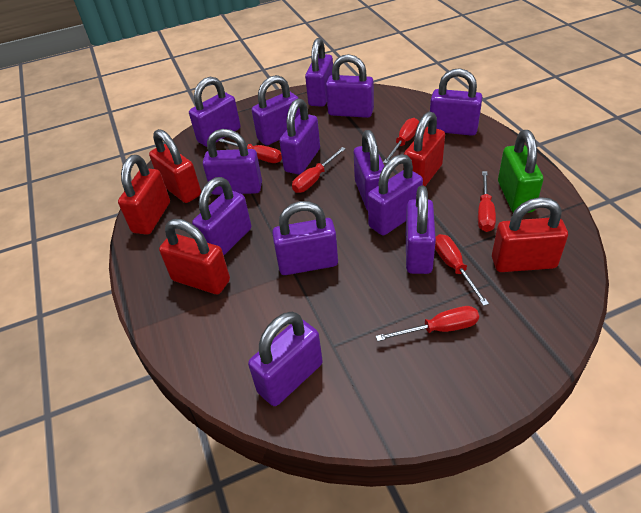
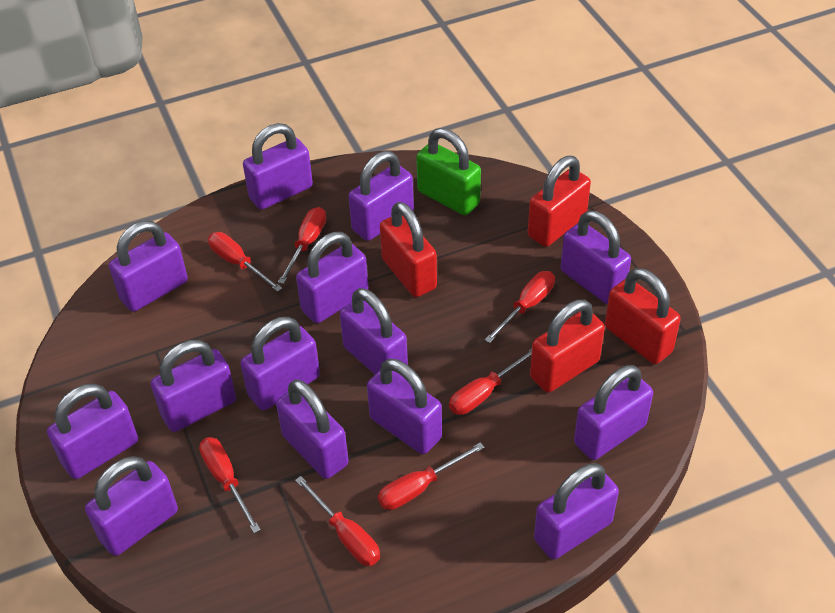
purple padlock: [189,77,241,147] [192,177,251,255] [203,129,262,195] [248,312,323,406] [252,75,300,146] [272,201,338,275] [279,98,320,175] [305,38,333,107] [326,54,374,118] [354,130,384,210] [368,154,423,235] [406,185,436,274] [430,68,483,136] = 13 -> [47,384,138,479] [85,456,178,556] [109,221,188,312] [151,340,236,432] [240,317,320,410] [243,123,313,210] [276,379,349,479] [296,232,369,323] [340,288,408,374] [349,151,414,241] [367,359,442,454] [534,463,619,559] [561,211,631,304] [574,365,653,460] = 14
red padlock: [118,155,170,235] [149,129,201,203] [159,219,230,294] [403,112,445,186] [492,197,568,272] = 5 -> [380,202,437,297] [528,156,591,247] [530,299,605,393] [605,268,681,364] = 4
red screwdriver: [218,139,282,163] [292,147,346,193] [376,306,479,341] [383,118,419,163] [435,234,489,306] [478,171,496,232] = 6 -> [199,437,261,533] [208,232,282,292] [278,207,326,284] [295,476,380,566] [378,442,484,510] [449,349,532,415] [485,271,555,343] = 7

